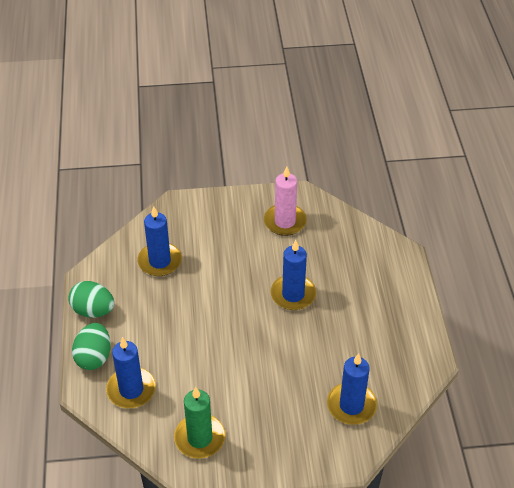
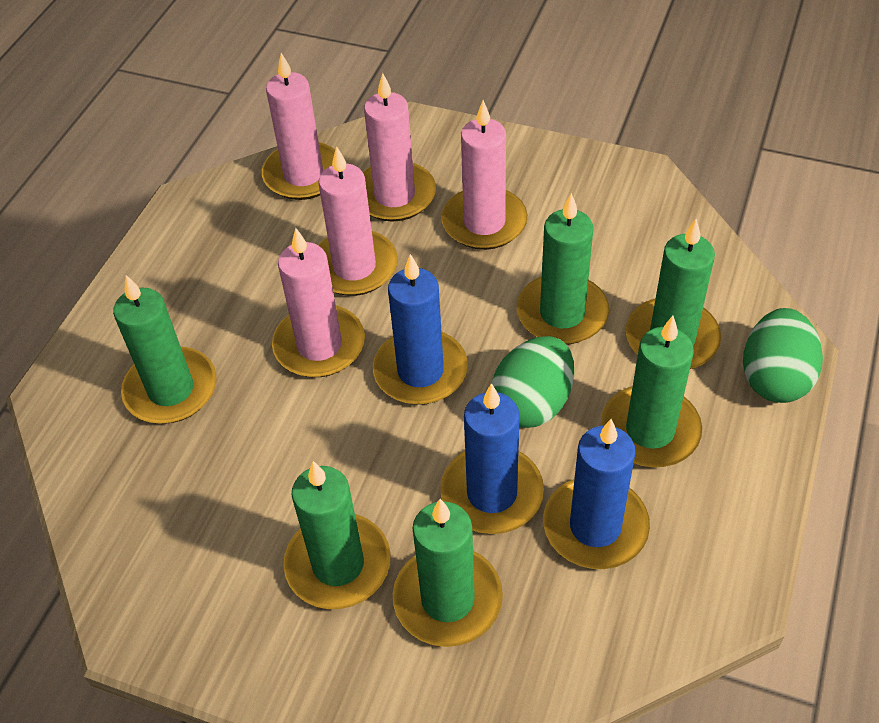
blue candle: [106,337,156,408] [137,206,182,276] [271,240,316,310] [327,353,377,425] = 4 -> [373,254,468,405] [440,383,544,534] [543,419,650,569] = 3
green candle: [174,387,226,459] = 1 -> [113,275,217,424] [283,461,391,609] [393,499,503,647] [517,193,609,345] [601,316,702,467] [626,219,721,369] = 6
pink candle: [264,166,307,236] = 1 -> [262,53,335,200] [272,228,365,377] [318,146,398,296] [363,73,436,222] [441,100,527,250] = 5

